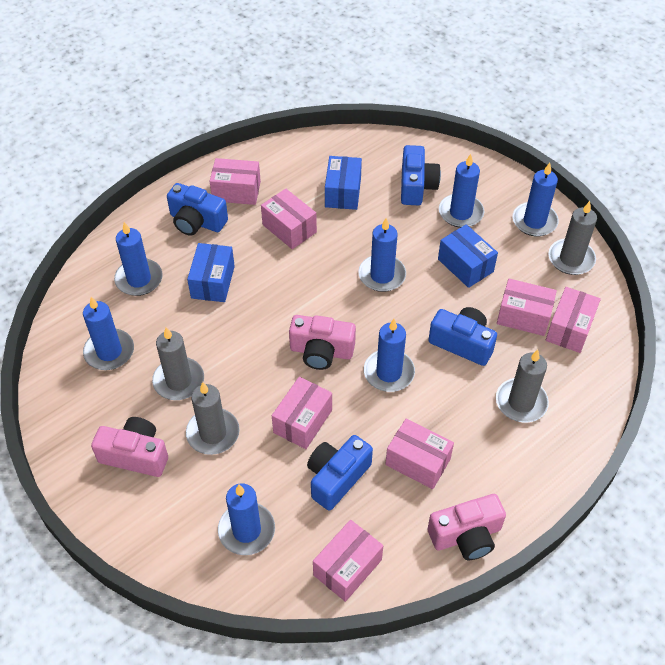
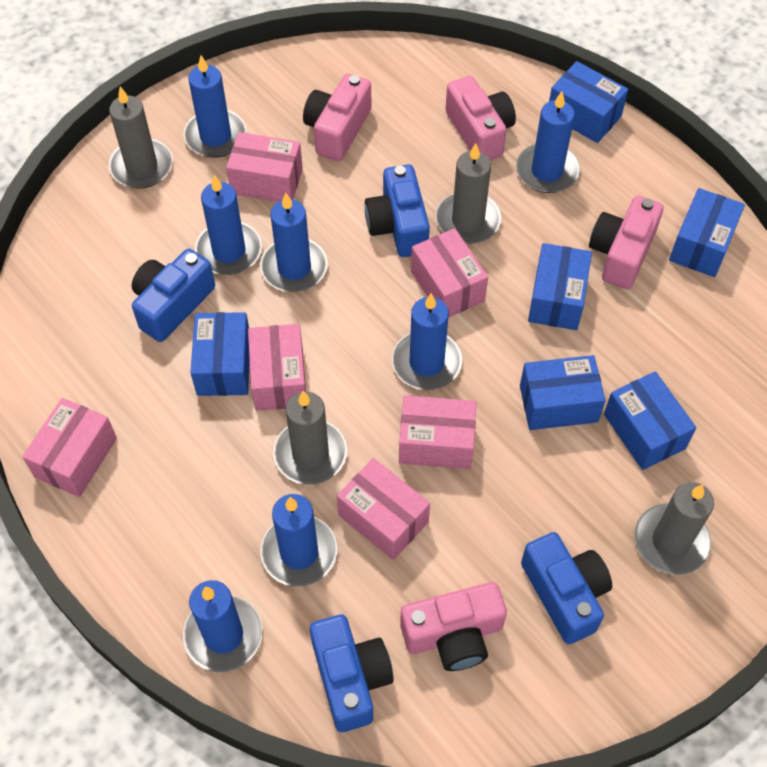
blue box: [187,243,235,302] [325,156,362,210] [438,224,498,288] = 3 -> [190,312,250,396] [520,355,606,430] [528,243,592,330] [549,61,628,143] [604,371,696,470] [669,188,745,277] = 6
pink box: [210,158,261,205] [261,189,317,249] [272,377,332,449] [313,520,383,602] [385,419,454,489] [497,279,557,336] [546,287,601,353] = 7 -> [23,398,117,497] [226,132,303,202] [248,324,306,411] [337,458,430,560] [399,395,477,469] [411,228,488,318] = 6
pink camera: [91,417,168,477] [289,315,356,370] [428,494,506,560] = 3 -> [303,74,372,161] [400,582,507,671] [445,76,516,160] [589,195,664,289] = 4

